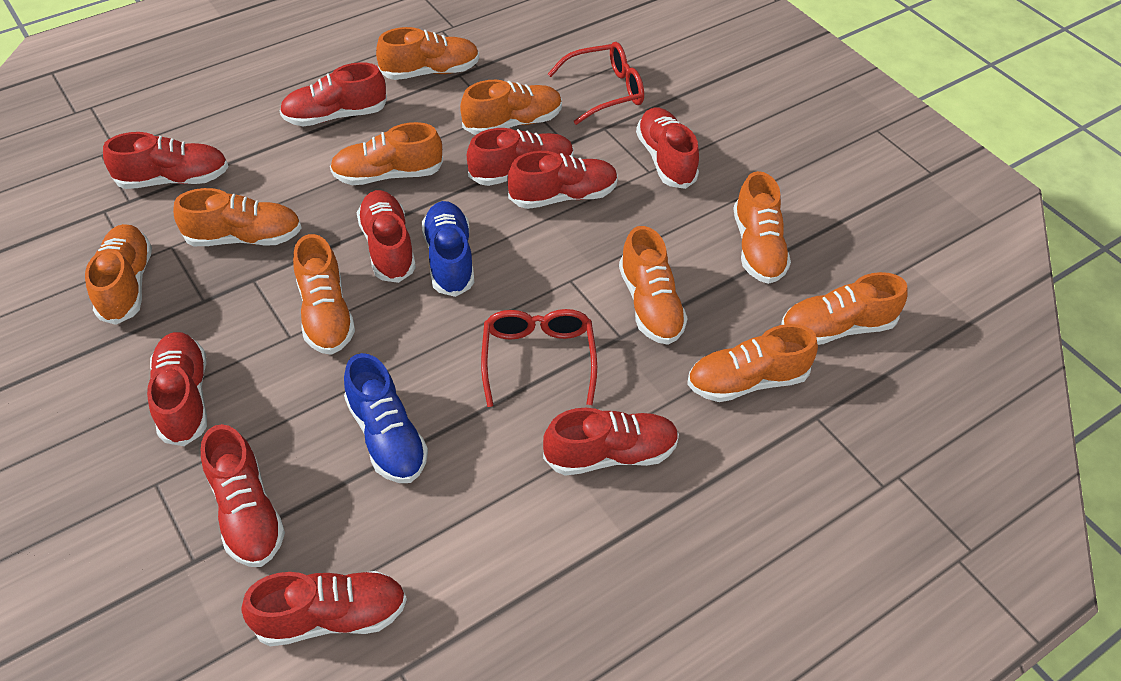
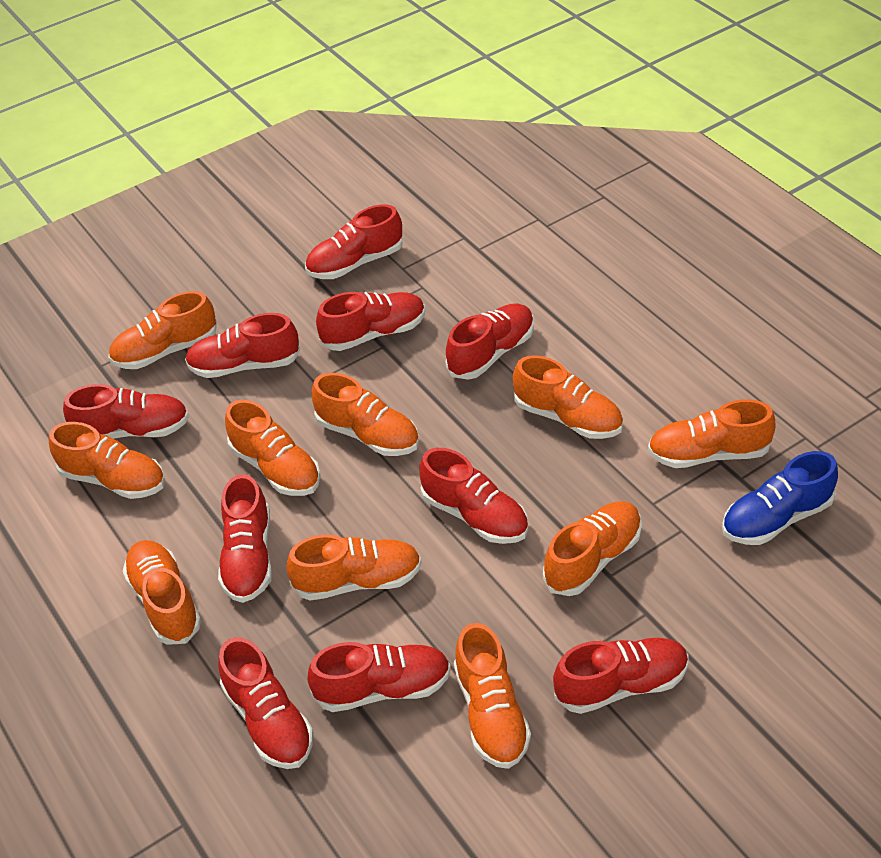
blue shoe: [344,353,428,483] [422,201,474,297] = 2 -> [722,451,838,545] = 1
red glasses: [481,309,597,407] [548,42,644,125] = 2 -> none = 0

